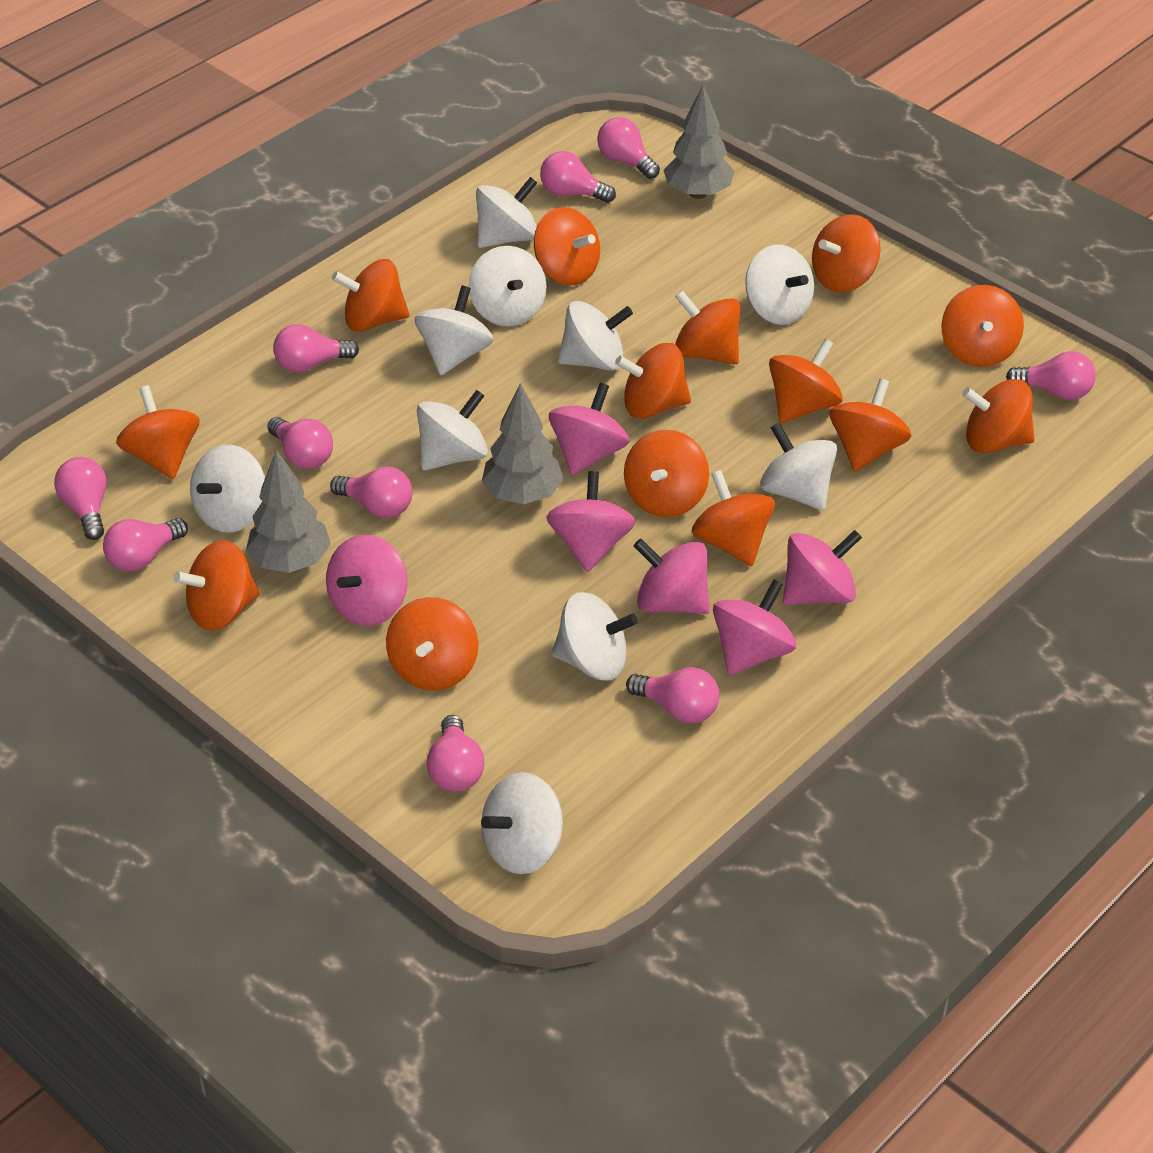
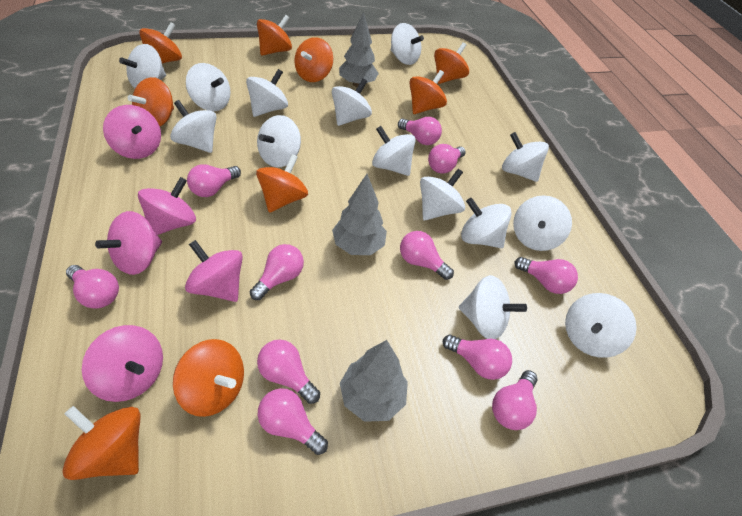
orange spinning top: [116,386,199,479] [173,540,260,631] [332,259,410,332] [386,597,478,690] [534,207,600,285] [615,343,691,419] [624,430,709,517] [675,290,740,364] [691,470,775,566] [769,339,843,423] [812,214,881,292] [829,378,911,472] [941,285,1024,367] [962,379,1035,453] = 14 -> [63,406,141,480] [128,77,174,126] [139,22,182,63] [173,339,244,417] [256,154,308,213] [257,15,292,56] [294,37,333,82] [410,70,447,114] [434,42,469,84] = 9
pink light bulb: [54,457,107,540] [103,518,188,572] [267,417,333,469] [273,324,359,373] [330,466,413,518] [427,715,484,792] [540,151,616,203] [597,117,660,179] [626,667,720,724] [1006,351,1096,400] = 10 -> [66,265,119,309] [187,164,241,197] [250,244,304,300] [257,340,320,404] [258,388,328,455] [398,117,442,145] [400,231,454,280] [428,144,466,174] [443,334,512,380] [492,370,537,430] [515,257,578,294] = 11
pink spinning top: [326,535,407,626] [546,471,635,572] [549,383,630,475] [634,539,710,614] [713,579,796,675] [783,530,862,605] = 6 -> [82,325,163,402] [95,211,162,275] [103,105,161,159] [138,177,196,235] [185,240,243,302] = 5
white spinning top: [190,445,265,533] [415,286,493,375] [417,390,488,471] [469,246,547,326] [476,177,537,248] [481,772,563,874] [552,592,638,681] [558,301,633,371] [745,244,814,325] [760,423,837,510] = 10 -> [119,44,166,88] [170,100,217,153] [186,63,230,111] [246,69,288,117] [257,115,301,167] [332,79,372,126] [372,126,415,176] [391,23,424,65] [420,169,465,220] [459,275,527,339] [461,198,512,248] [502,132,549,182] [513,195,572,251] [565,293,637,358] = 14

